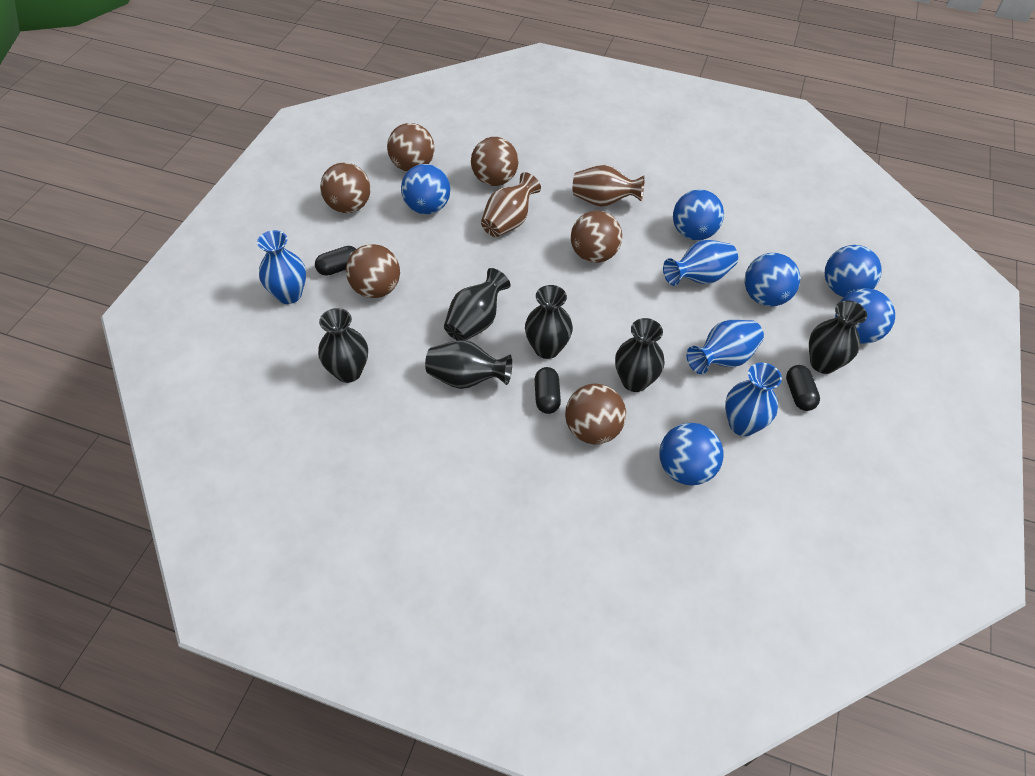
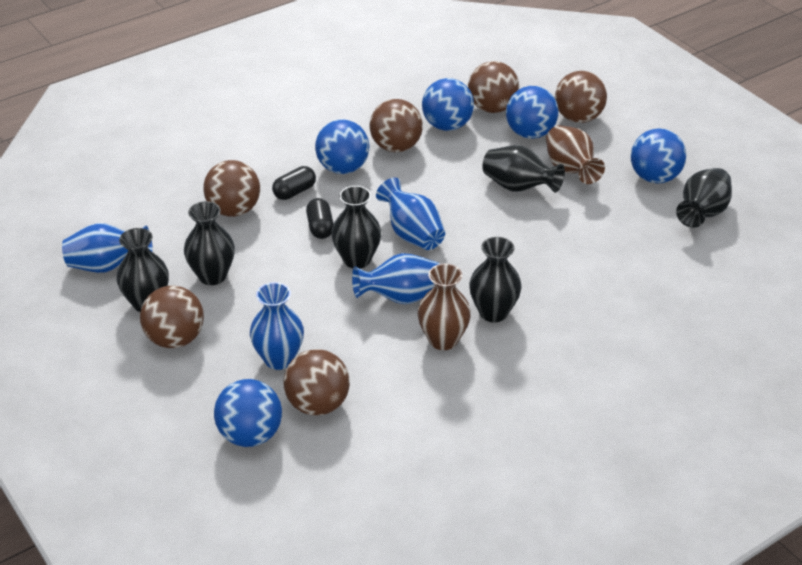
black capsule: [315,246,356,276] [535,367,561,414] [786,365,820,411] = 3 -> [272,166,316,200] [306,198,334,239] = 2
blue ball: [401,164,450,214] [660,423,724,486] [673,189,724,240] [744,253,800,306] [825,245,882,297] [835,289,895,344] = 6 -> [214,379,282,447] [315,119,369,174] [422,78,474,131] [506,86,559,139] [631,128,686,183] = 5

